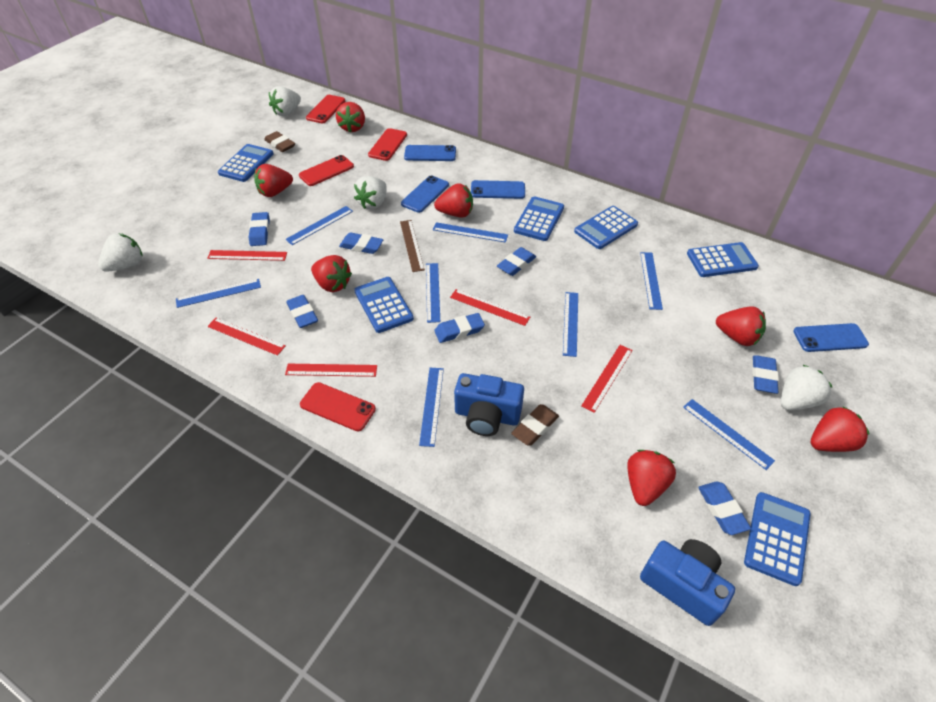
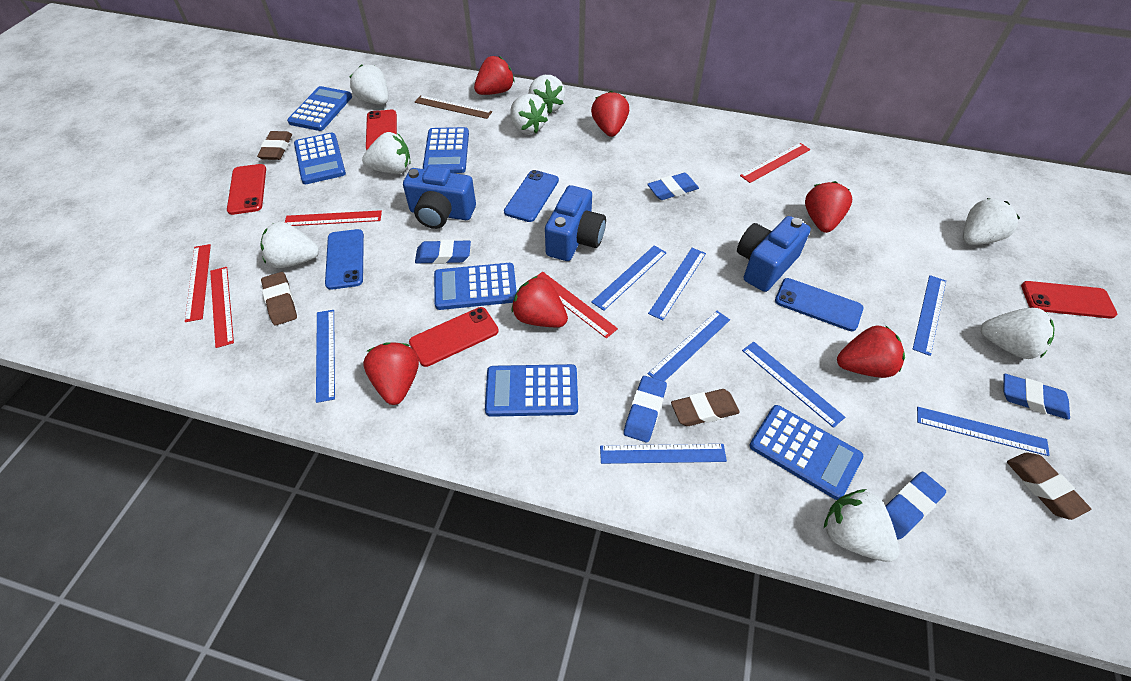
blue camera: [454,373,524,436] [640,539,735,626] = 2 -> [403,166,476,229] [545,185,606,261] [737,216,811,292] = 3
blue eraser: [249,212,270,246] [286,295,318,328] [339,232,383,254] [434,313,485,343] [497,247,536,276] [698,482,751,535] [752,355,779,394] = 7 -> [415,239,471,264] [624,376,667,443] [647,173,699,200] [885,472,946,540] [1004,374,1070,420] = 5
blue phone: [401,176,449,213] [404,145,456,161] [471,180,525,199] [793,323,869,352] = 4 -> [325,229,364,290] [504,170,559,222] [775,278,863,331] = 3
brown eraser: [264,131,295,152] [511,404,559,446] = 2 -> [257,131,292,160] [261,272,297,326] [671,389,740,426] [1007,453,1091,520] = 4
red strawberry: [255,164,293,197] [311,255,352,292] [336,102,365,132] [434,183,473,218] [627,450,676,506] [716,306,766,346] [811,406,870,452] = 7 -> [363,342,419,405] [474,56,514,95] [512,276,568,327] [591,91,629,137] [805,181,852,233] [837,325,905,378] = 6
white strawberry: [98,233,143,272] [269,86,301,116] [354,176,387,209] [781,365,832,410] = 4 -> [261,222,319,268] [350,64,388,105] [362,132,411,174] [510,94,548,134] [529,75,565,114] [824,489,899,562] [963,198,1020,245] [981,308,1054,359] = 8

